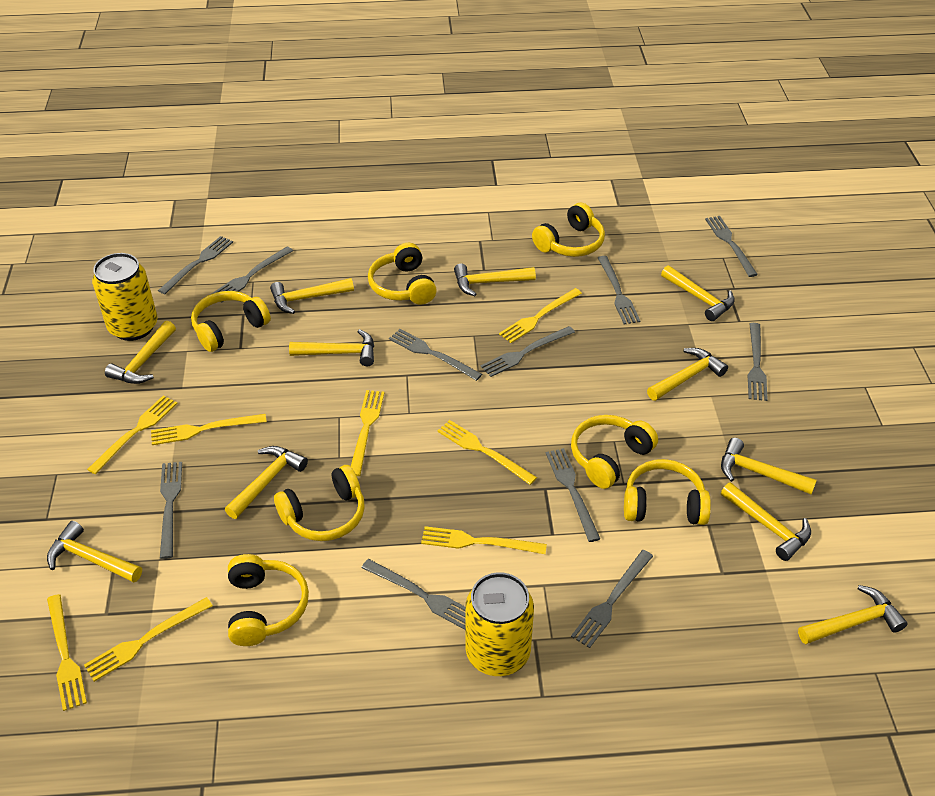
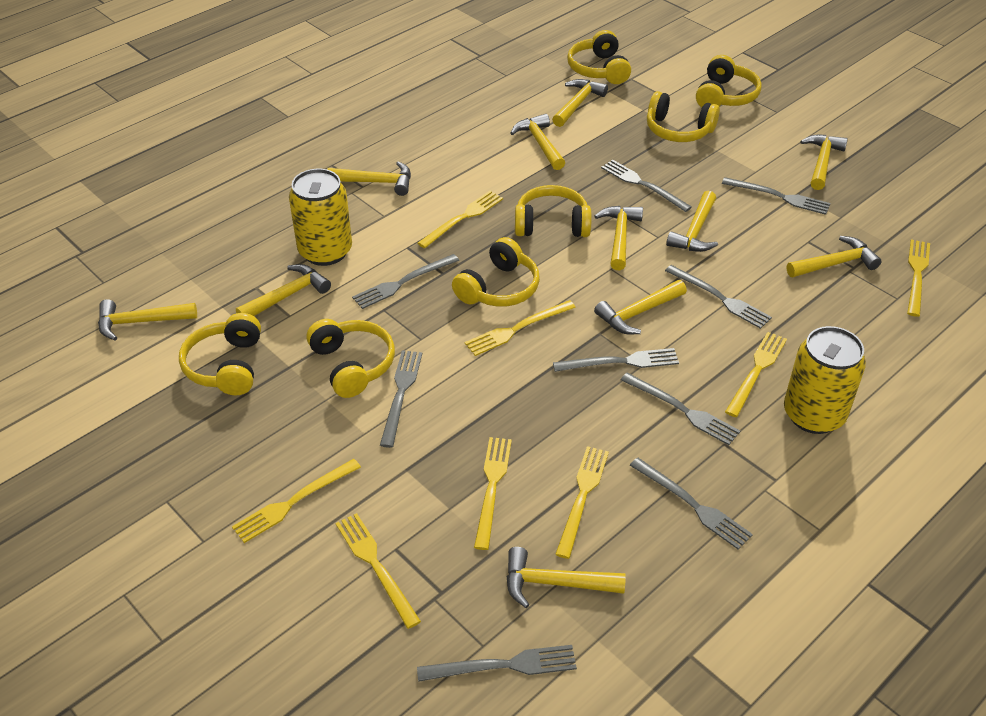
grey fork: [158,236,233,294] [160,462,182,559] [210,246,293,303] [361,559,465,630] [389,329,482,381] [481,326,575,377] [546,448,600,542] [571,550,653,648] [598,256,640,324] [705,216,758,277] [748,323,768,401] = 11 -> [352,254,459,309] [380,350,422,448] [417,645,577,682] [553,348,679,372] [601,160,692,212] [621,373,740,445] [630,457,753,549] [665,265,772,329] [722,177,830,215] = 9

